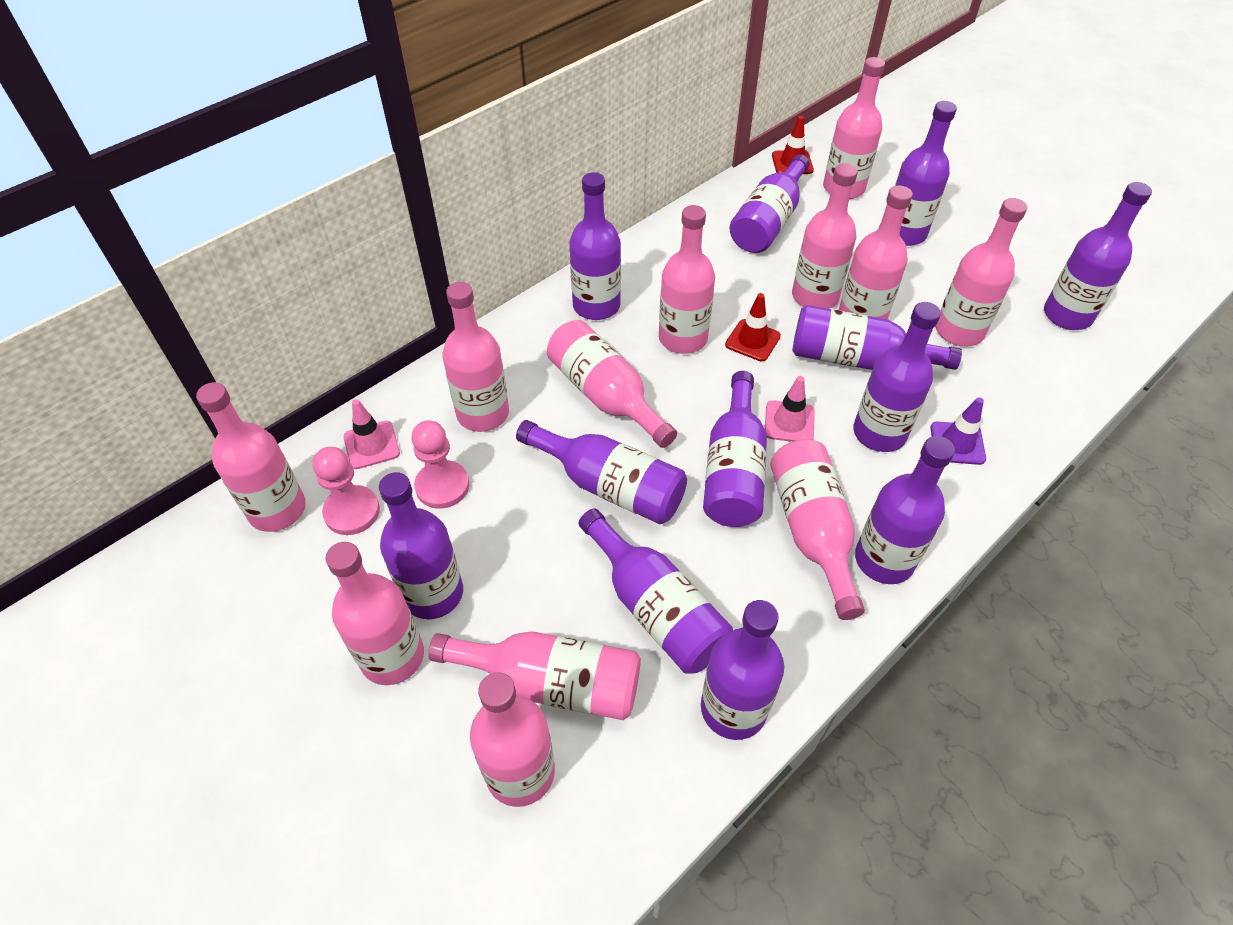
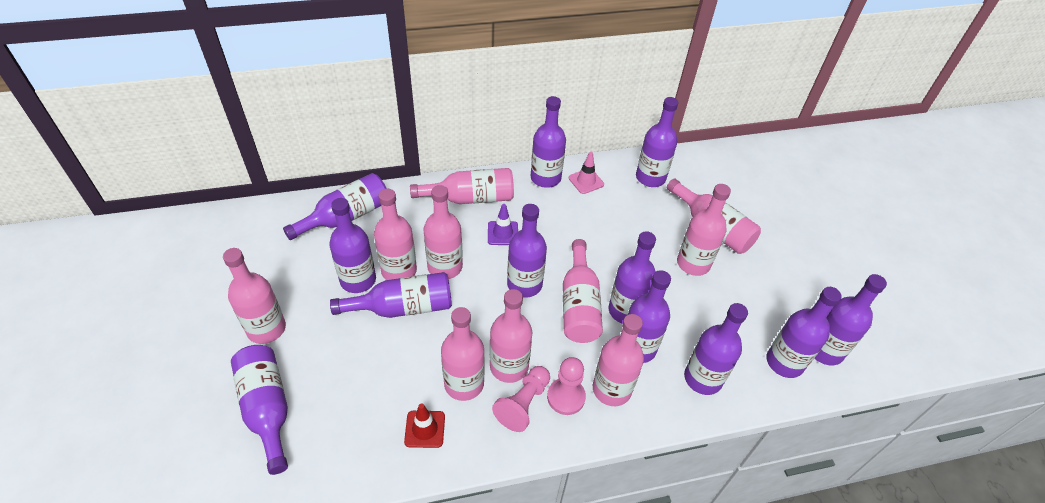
pink bottle: [196,382,306,532] [325,542,424,685] [428,631,641,720] [443,282,509,432] [470,672,555,807] [547,320,677,448] [659,205,715,354] [770,439,865,620] [792,163,858,309] [823,57,885,199] [839,185,913,319] [936,198,1027,346] = 12 -> [223,248,286,344] [374,189,417,280] [410,168,514,204] [423,185,463,279] [441,307,485,401] [490,289,532,383] [563,239,603,343] [593,314,644,406] [667,178,761,254] [677,184,731,276] = 10
pink traffic cone: [343,399,400,469] [765,376,815,442] = 2 -> [569,152,604,194] = 1
red traffic cone: [725,293,781,361] [772,116,814,174] = 2 -> [404,403,445,448] = 1

